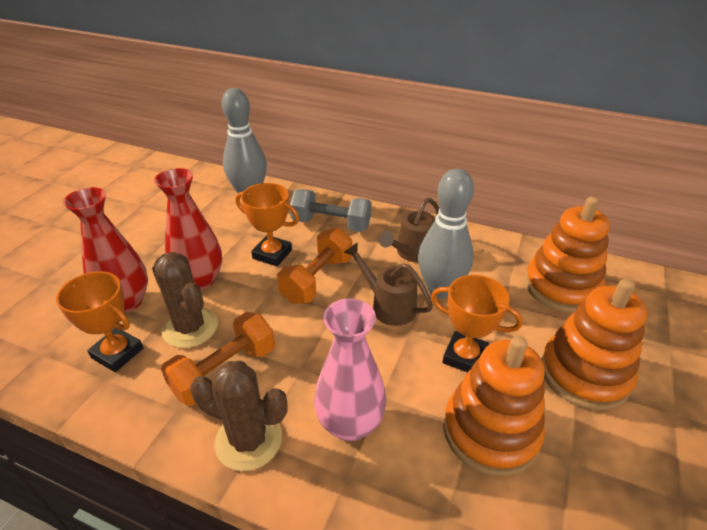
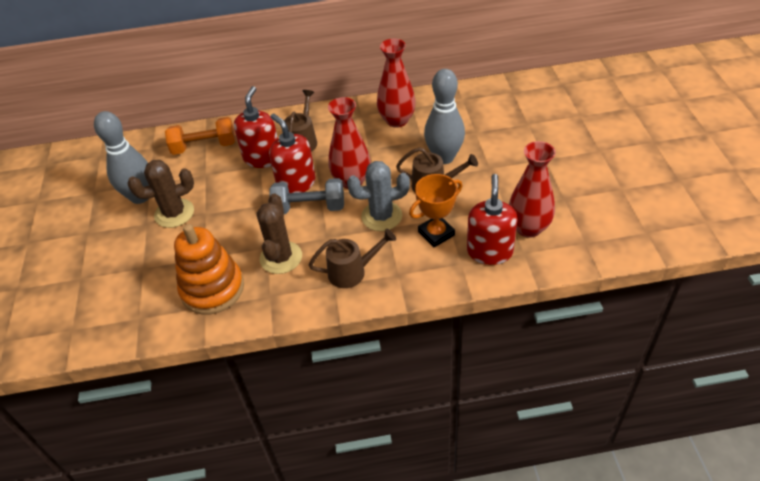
brown watering can: [344,243,433,326] [379,198,439,263] = 2 -> [284,90,317,152] [309,229,396,288] [396,147,478,192] = 3
grey cactus: none = 0 -> [347,161,410,231] = 1
orange dumbbell: [161,312,275,406] [277,228,352,304] = 2 -> [165,117,236,155] = 1
orange stacking toy: [443,336,545,476] [525,196,610,313] [541,279,647,410] = 3 -> [174,224,244,315] = 1
orange trophy: [56,271,143,372] [235,183,299,266] [431,275,523,372] = 3 -> [409,174,463,247] = 1
pink vase: [314,298,386,441] = 1 -> none = 0
red soap dispenser: none = 0 -> [234,86,278,168] [269,114,316,193] [467,174,518,265] = 3
red vase: [63,187,148,313] [154,168,222,290] = 2 -> [328,97,371,189] [377,39,416,128] [509,141,556,238] = 3

